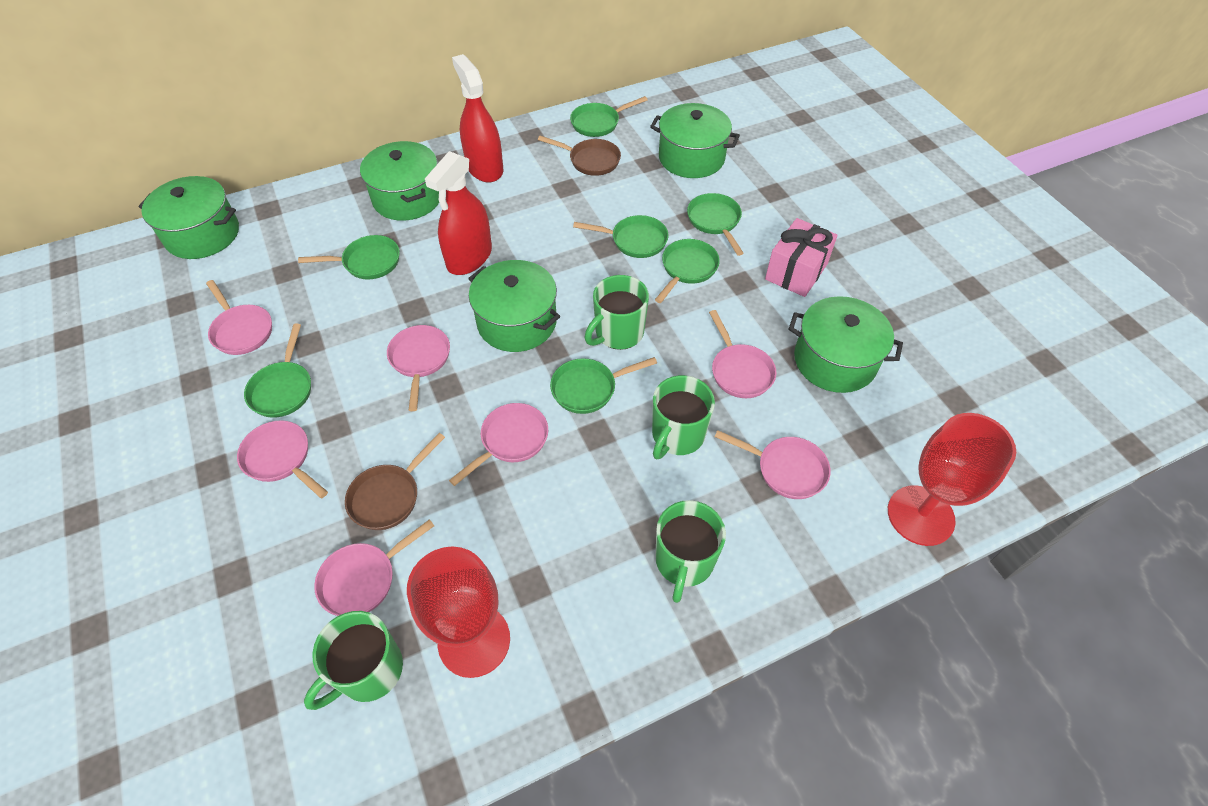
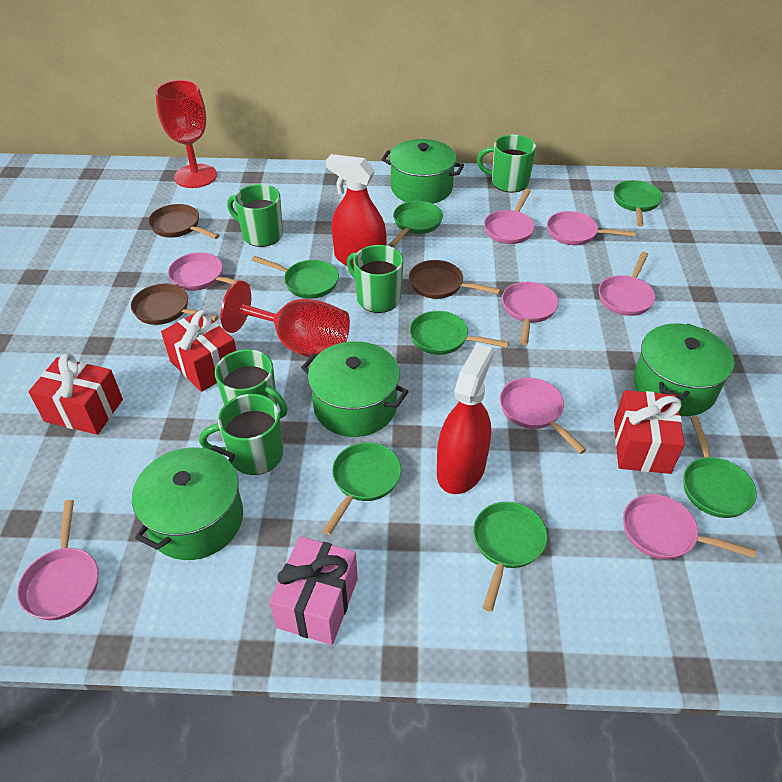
brown pan: [345,433,445,530] [538,136,621,176] = 2 -> [131,284,218,325] [148,204,219,239] [409,260,501,299] = 3
green mug: [304,611,403,710] [585,275,649,350] [652,375,715,459] [655,500,726,603] = 4 -> [199,394,283,475] [215,349,288,418] [227,184,283,247] [347,245,404,313] [477,135,536,193] = 5
green pot: [139,176,239,259] [360,141,439,221] [468,260,560,352] [650,103,740,178] [789,296,903,393] = 5 -> [132,445,243,560] [301,341,409,437] [381,139,464,204] [634,323,734,416] = 4
pink pan: [206,280,272,355] [237,420,328,498] [314,519,434,616] [387,325,450,411] [449,403,548,486] [709,310,776,398] [715,430,831,499] = 7 -> [17,500,98,620] [168,252,250,291] [484,189,535,244] [500,378,586,454] [502,282,559,345] [547,211,636,245] [599,252,655,316] [623,494,756,559] = 8
red gift: none = 0 -> [29,353,123,435] [161,310,236,392] [614,390,685,474] = 3

